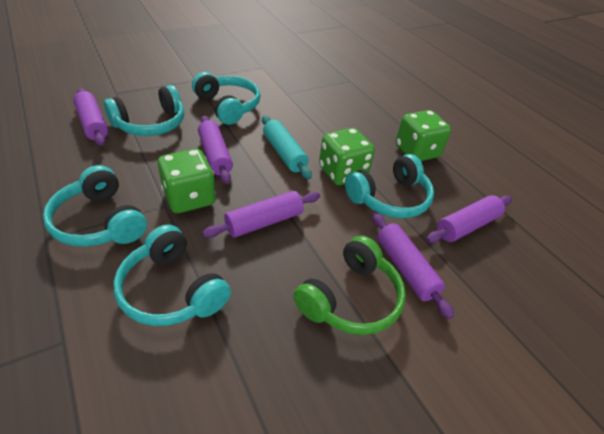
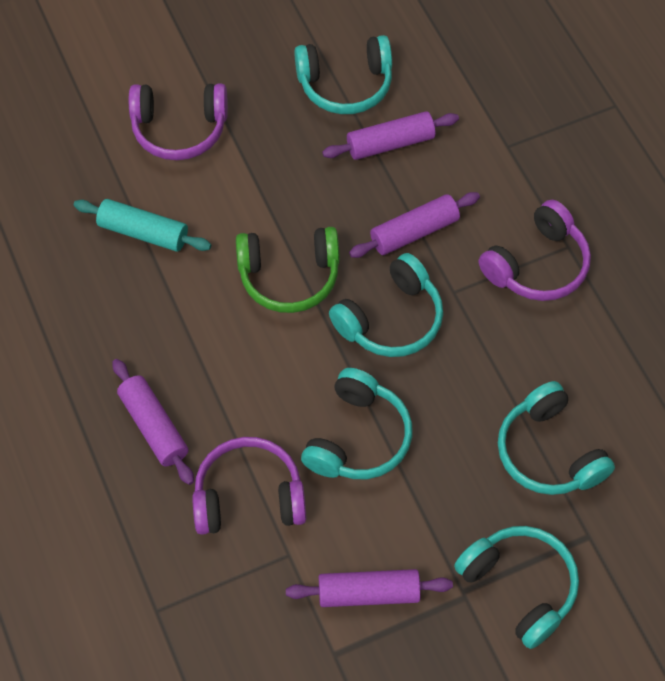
green dice: [158,149,216,213] [319,128,375,185] [396,110,451,161] = 3 -> none = 0
purple headphones: none = 0 -> [129,84,228,160] [192,437,307,535] [479,200,591,301] = 3
purple rolling pin: [73,88,108,146] [198,116,233,184] [202,191,320,238] [372,213,454,319] [426,195,512,243] = 5 -> [112,359,194,485] [286,569,453,607] [322,111,459,160] [349,192,480,258] = 4

